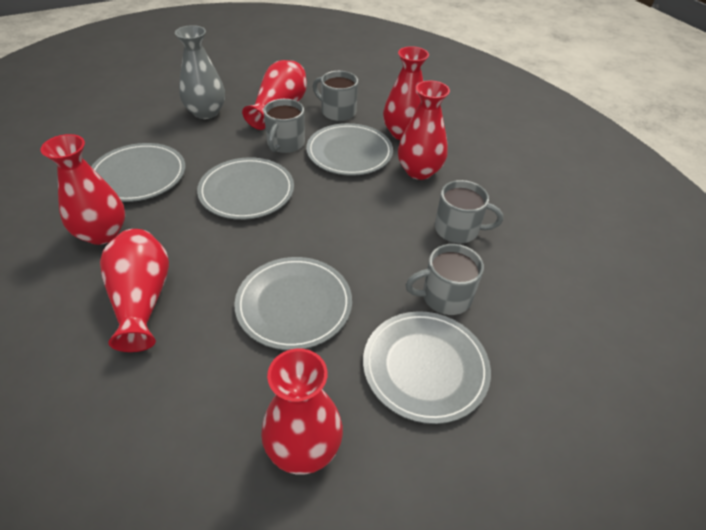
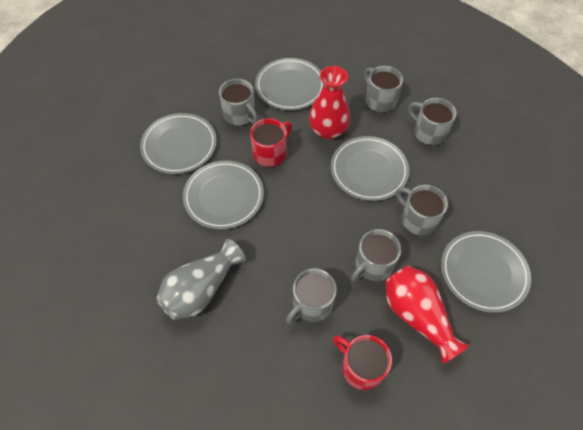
grey mug: [263,99,305,153] [313,71,358,121] [405,244,484,315] [435,180,503,243] = 4 -> [219,79,258,125] [286,268,337,324] [351,229,401,281] [364,66,403,112] [396,185,448,235] [408,98,456,145] = 6
red mug: none = 0 -> [250,118,292,167] [333,335,392,390] = 2
red vase: [41,134,125,245] [100,229,169,352] [242,60,307,130] [261,348,343,475] [383,46,429,140] [398,80,450,180] = 6 -> [309,66,350,140] [385,266,469,364] = 2

